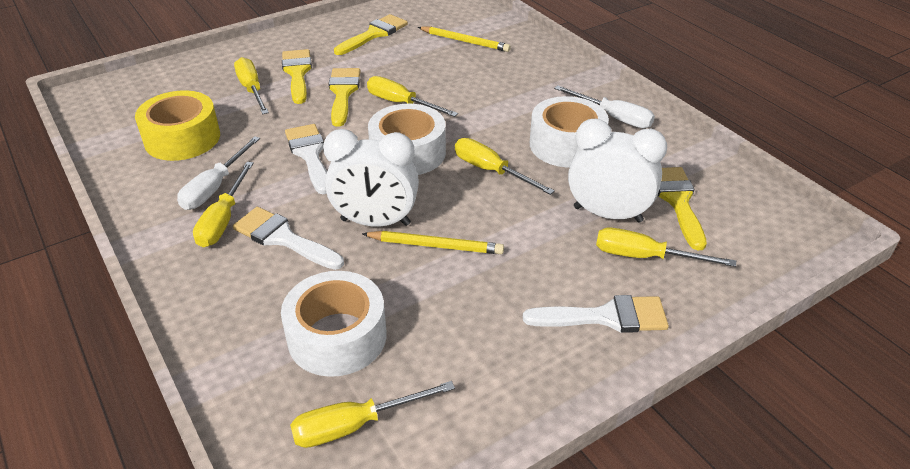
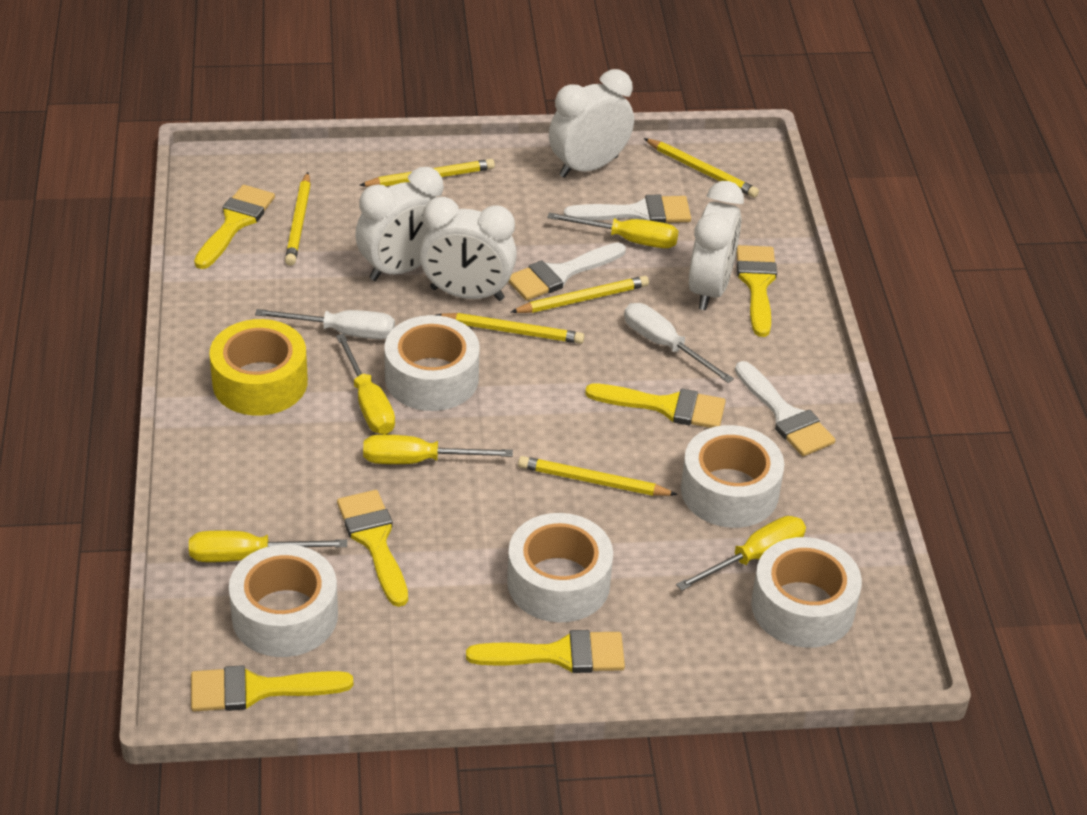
white clock: [323,129,419,227] [568,119,667,223] = 2 -> [355,167,444,281] [419,197,517,301] [549,69,634,178] [689,181,744,310] = 4
white tape: [281,271,386,377] [368,104,446,175] [530,96,609,168] = 3 -> [229,544,338,657] [384,315,480,411] [507,513,613,622] [681,425,784,528] [751,537,862,648] = 5
yellow brush: [282,49,312,104] [329,68,360,127] [334,14,408,55] [658,167,707,250] = 4 -> [191,665,354,711] [194,185,275,269] [337,490,408,607] [466,630,625,673] [585,384,726,428] [736,245,777,337] = 6
yellow pencil: [362,231,504,254] [418,27,511,52] = 2 -> [285,172,311,266] [359,159,495,187] [437,313,584,344] [511,276,649,313] [518,456,678,496] [644,138,759,198] = 6
yellow screwdriver: [193,162,254,247] [234,57,269,114] [290,381,455,448] [367,76,458,117] [455,138,555,195] [596,228,736,267] = 6 -> [189,531,347,562] [336,333,395,434] [363,434,513,464] [547,213,679,248] [676,516,806,591] = 5

